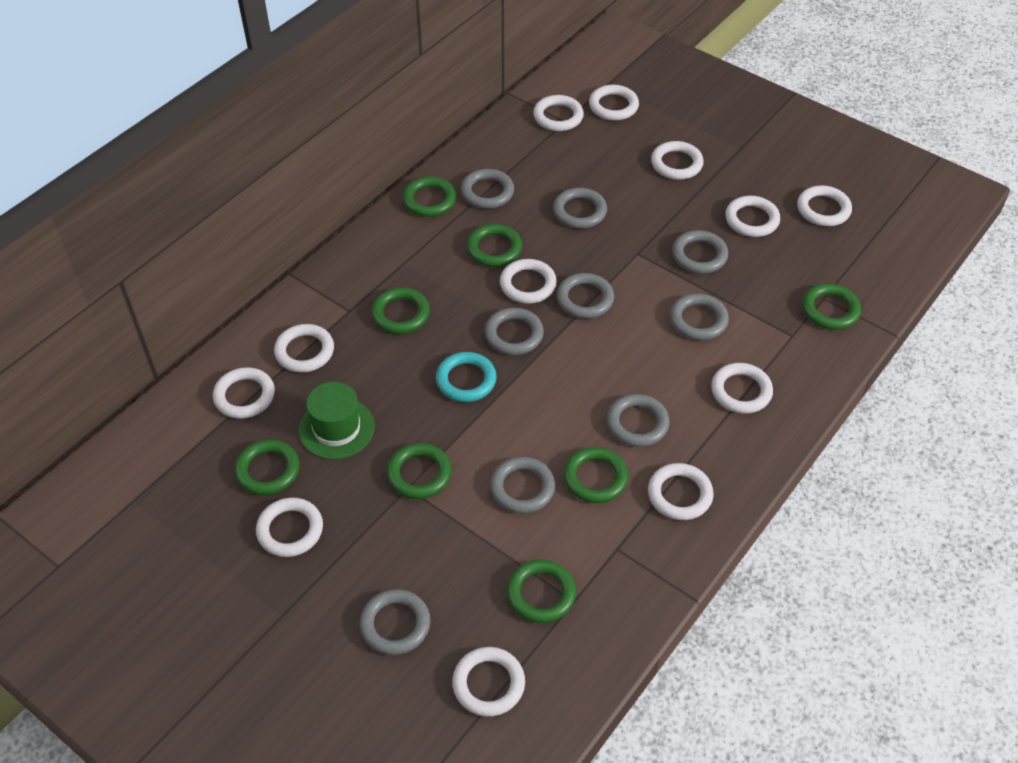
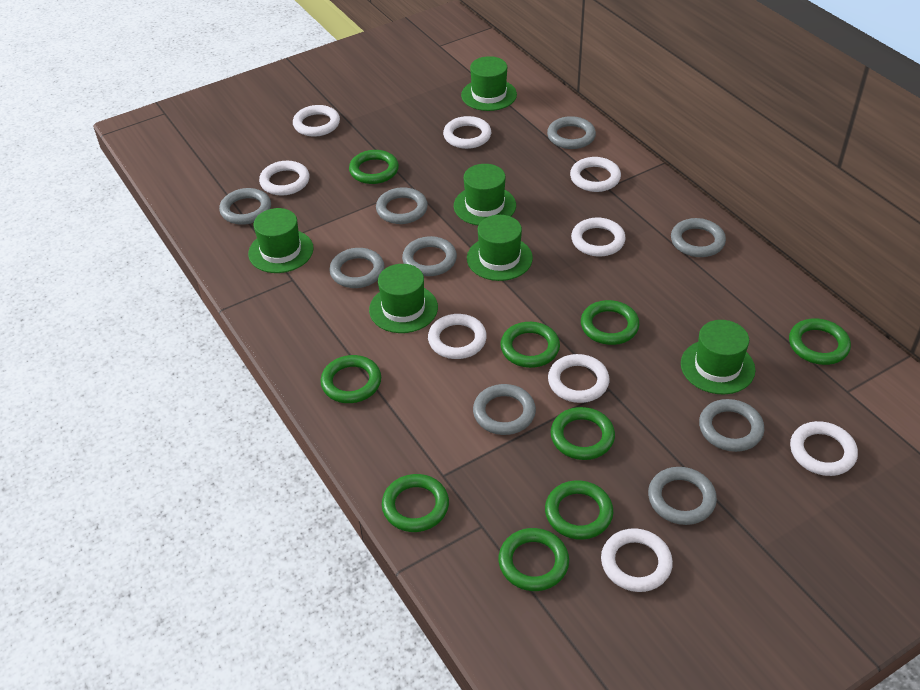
green hat: [299,382,375,460] = 1 -> [248,208,314,273] [369,264,438,333] [454,164,516,225] [461,56,517,111] [467,215,533,281] [681,320,755,394] = 6
green ring: [235,440,300,495] [371,288,430,334] [387,443,452,499] [402,177,456,217] [467,224,522,267] [507,559,576,623] [563,447,628,503] [802,284,861,330] = 8 -> [320,355,381,403] [349,150,399,184] [382,474,449,532] [499,528,569,591] [500,322,560,368] [545,480,613,540] [551,407,615,460] [581,300,639,345] [789,319,851,365] = 9
turquoise ring: [436,352,497,402] = 1 -> none = 0
white ring: [213,367,275,419] [256,497,323,557] [274,324,334,372] [452,647,525,717] [500,259,557,304] [533,95,584,131] [589,85,639,120] [648,463,714,520] [651,141,704,180] [711,363,773,414] [725,196,780,237] [797,185,852,226] = 12 -> [259,161,309,195] [293,105,340,137] [428,314,487,359] [443,116,491,149] [548,354,609,403] [570,157,621,192] [571,218,626,256] [601,528,673,592] [790,421,858,476] = 9

